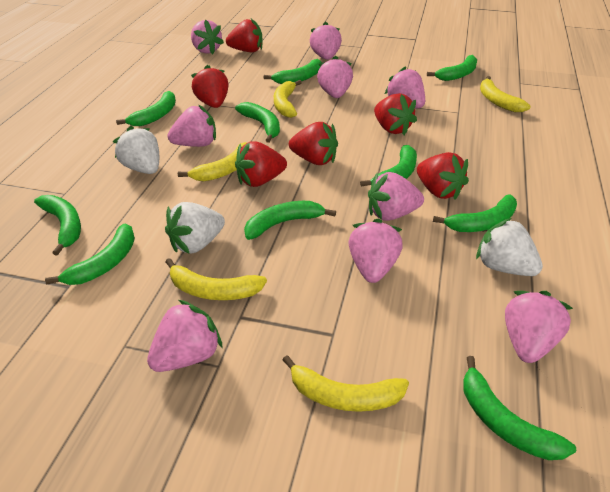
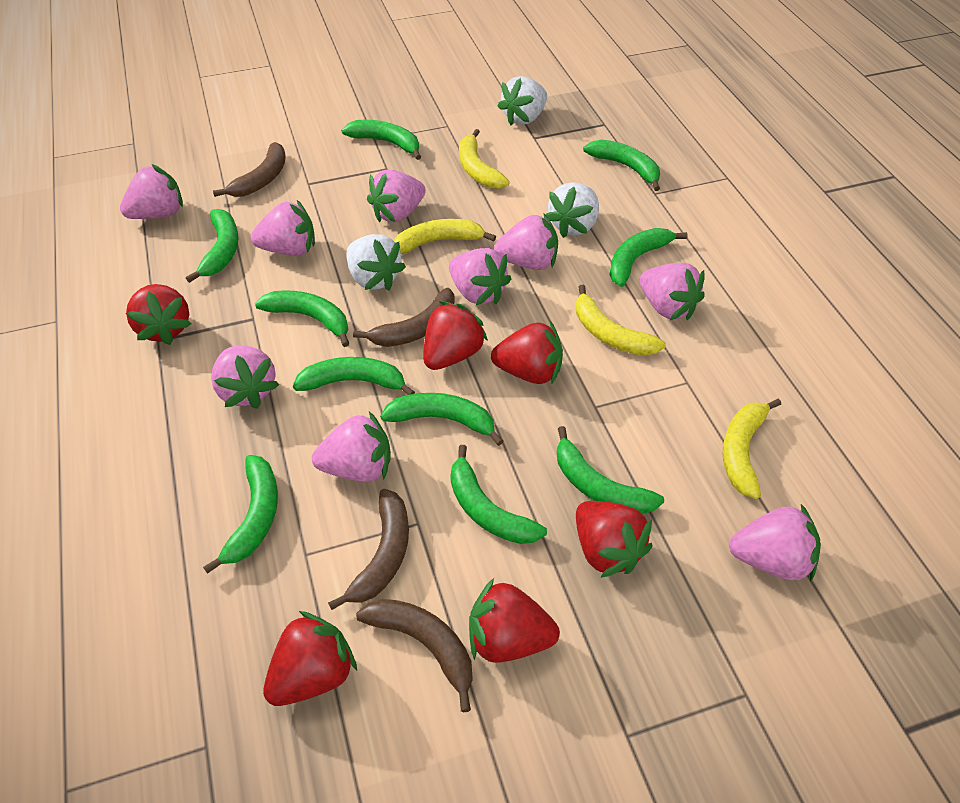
brown banana: none = 0 -> [213,142,286,197] [328,489,409,610] [353,288,454,347] [356,599,472,713] = 4
yellow banana: [166,258,267,300] [178,142,246,181] [274,80,302,118] [283,355,409,412] [480,76,531,112] = 5 -> [394,219,496,254] [459,129,510,189] [576,285,666,356] [723,399,781,499] = 4

